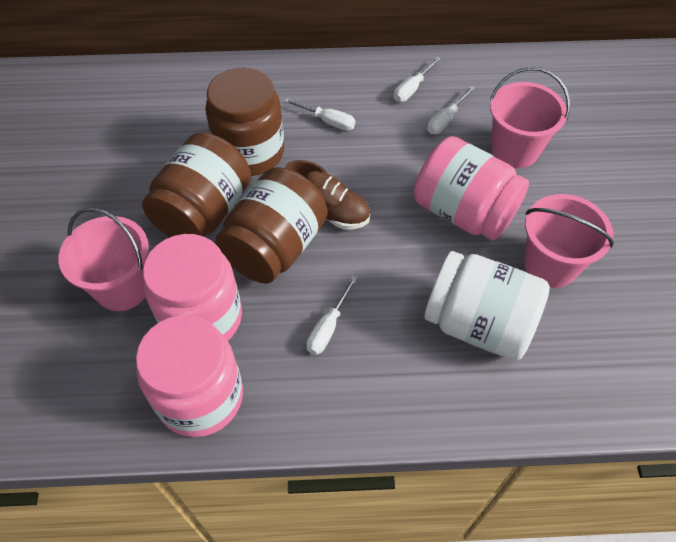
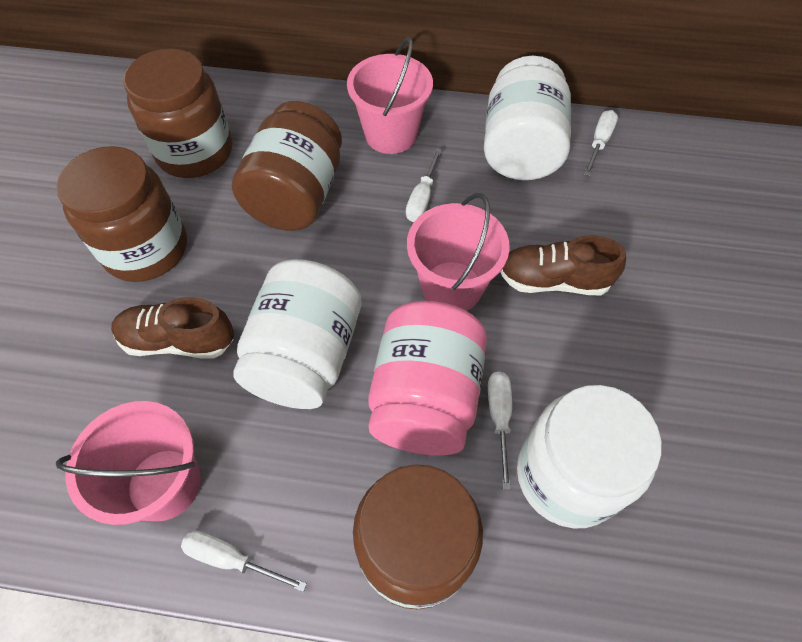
brown jar: [142,132,251,237] [205,67,284,176] [215,167,328,284] = 3 -> [56,146,187,282] [123,49,232,178] [232,101,342,231] [353,464,483,609] = 4
brown shoe: [285,160,370,230] = 1 -> [111,297,234,359] [500,235,626,295] = 2
pink jar: [136,315,243,437] [143,234,242,340] [414,136,529,241] = 3 -> [368,301,487,456] = 1
white jar: [424,251,550,361] = 1 -> [233,259,361,409] [484,56,571,180] [517,385,662,528] = 3

